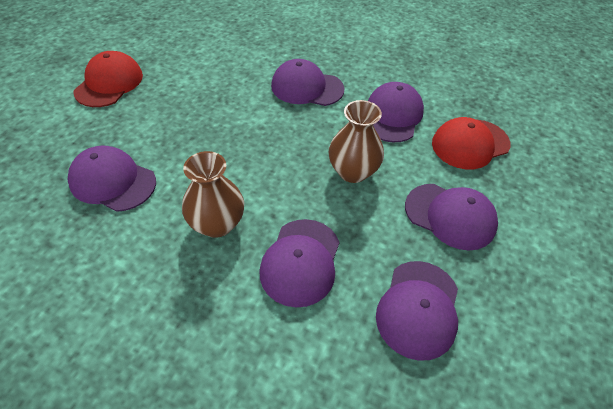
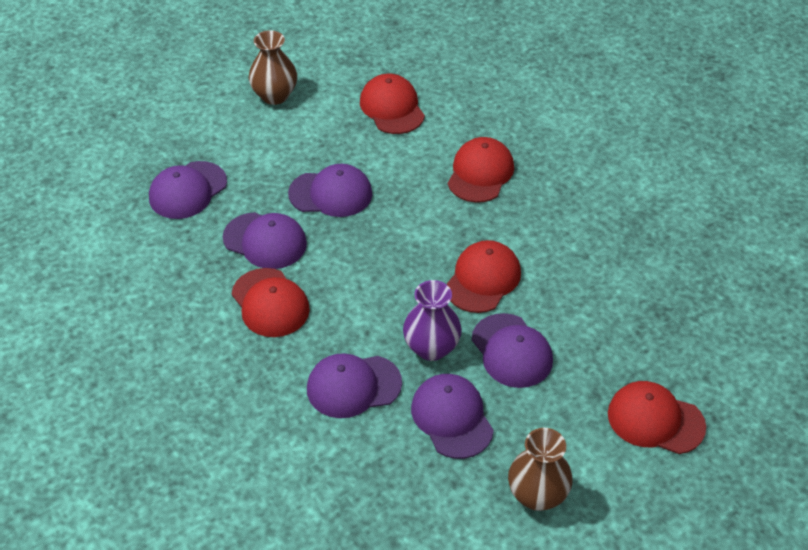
purple vase: none = 0 -> [403,280,462,361] = 1
red cap: [74,51,143,107] [432,117,511,169] = 2 -> [232,268,310,337] [360,74,425,134] [446,240,521,313] [448,137,514,203] [608,381,706,454] = 5

